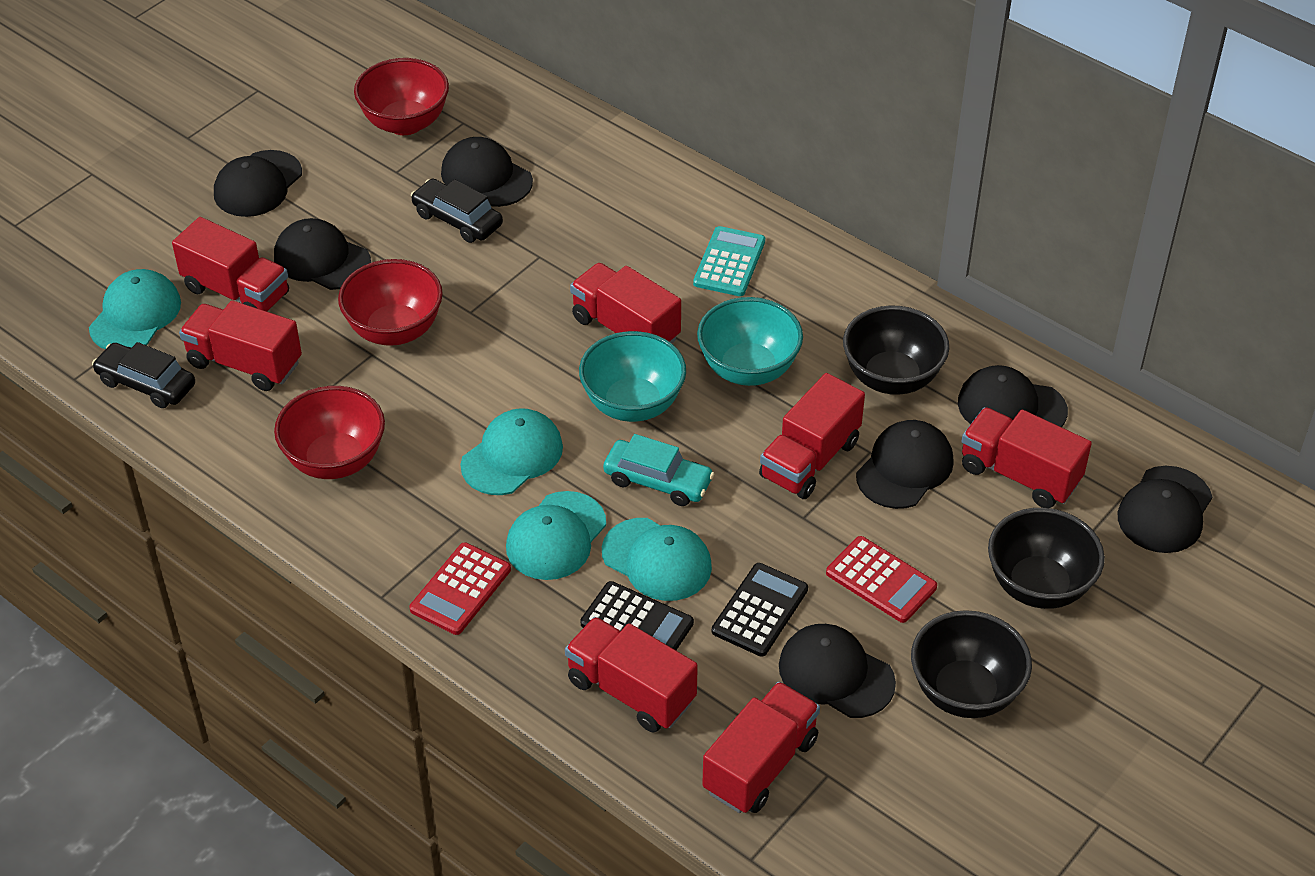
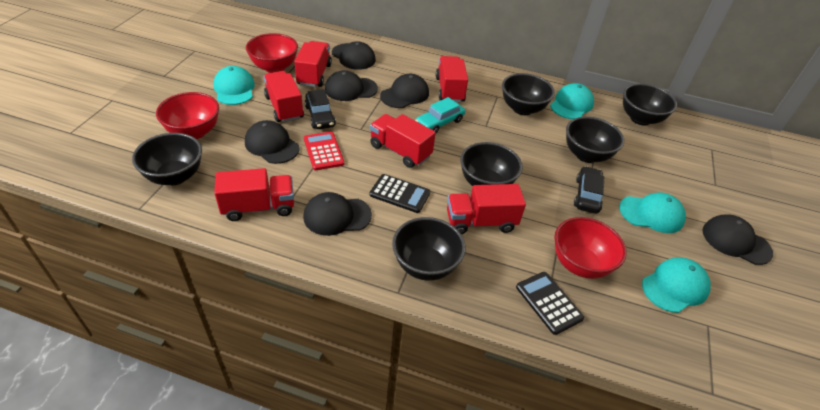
black bowl: [843,305,949,395] [911,610,1032,718] [988,508,1105,609] = 3 -> [132,133,202,185] [392,217,466,281] [460,142,523,186] [502,73,555,115] [566,117,624,163] [623,83,677,126] = 6
black cap: [214,150,302,217] [274,218,371,290] [441,137,533,207] [779,624,896,718] [856,420,954,509] [958,365,1068,427] [1118,466,1212,553] = 7 -> [245,120,300,164] [303,192,372,236] [325,70,378,101] [332,41,376,70] [380,74,429,108] [702,214,773,265] = 6
red calculator: [409,542,511,635] [826,536,937,623] = 2 -> [304,132,344,170] = 1
red truck: [172,217,289,312] [179,301,302,391] [565,617,698,733] [570,263,681,343] [702,682,820,813] [759,373,865,499] [962,407,1092,508] = 7 -> [214,168,294,221] [264,71,304,122] [294,41,332,87] [370,114,436,168] [436,56,468,102] [447,184,526,234] = 6
turquoise bowl: [579,331,686,422] [697,297,803,386] = 2 -> none = 0
turquoise calculator: [693,226,765,296] = 1 -> none = 0

